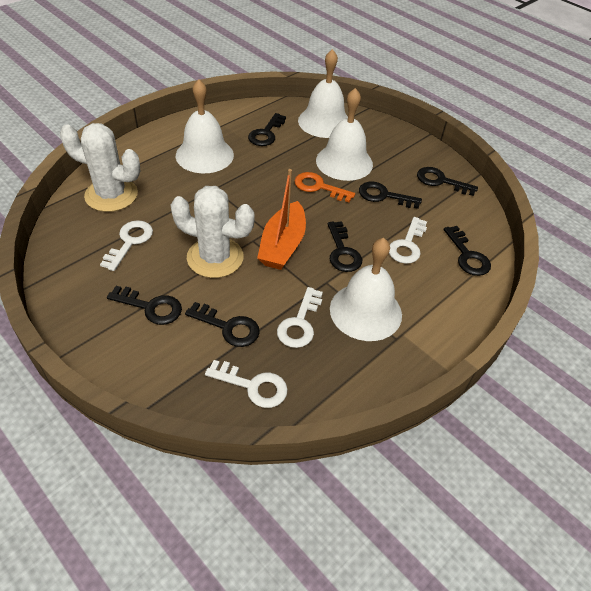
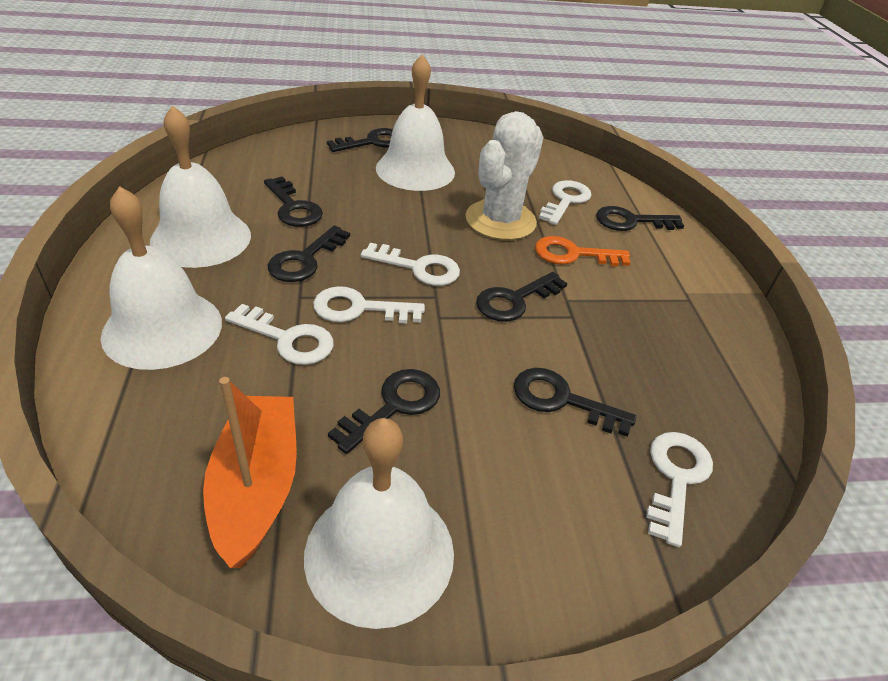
white cactus: [60,123,140,212] [171,186,255,278] = 2 -> [466,111,543,240] = 1
white key: [100,220,153,271] [205,360,288,408] [277,287,323,348] [389,217,427,264] = 4 -> [225,304,334,365] [313,286,425,324] [361,243,460,286] [539,180,592,225] [646,432,713,547] = 5

